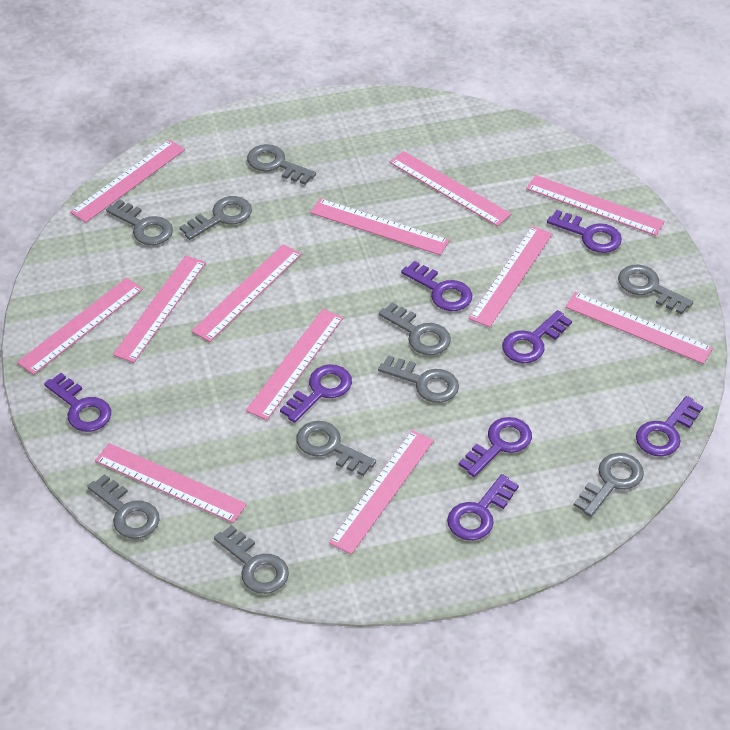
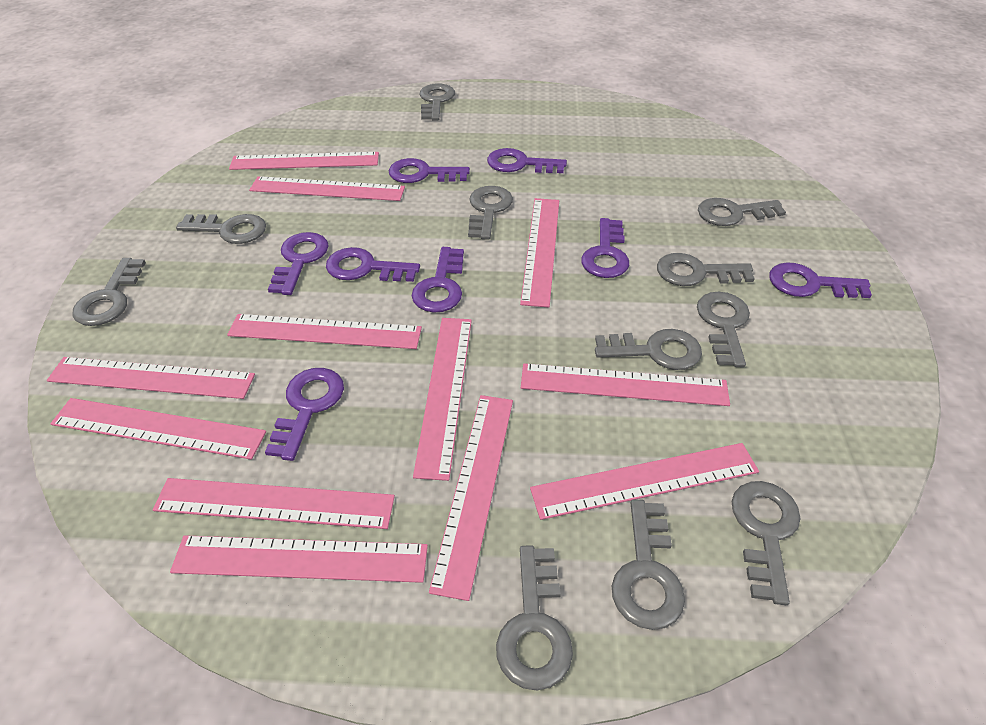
grey key: [87,474,160,539] [106,199,173,245] [180,196,252,240] [214,525,289,594] [247,144,316,185] [296,421,376,476] [378,355,459,403] [379,302,451,355] [574,453,644,517] [618,264,693,315] = 10 -> [72,258,146,326] [176,214,266,244] [420,83,455,120] [468,186,513,240] [496,545,573,691] [595,329,702,370] [612,499,685,630] [657,253,755,286] [697,292,750,367] [698,198,786,226] [731,481,801,605] = 11

